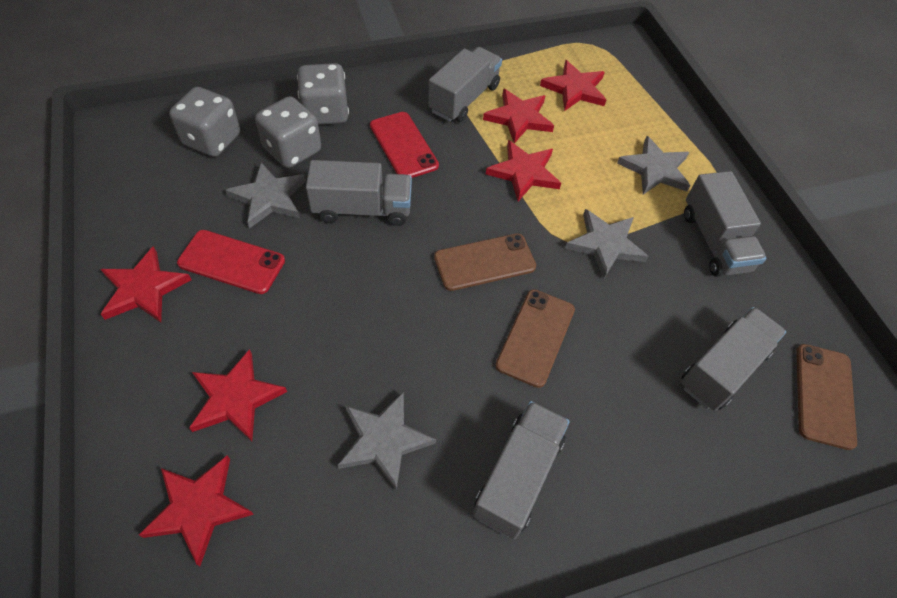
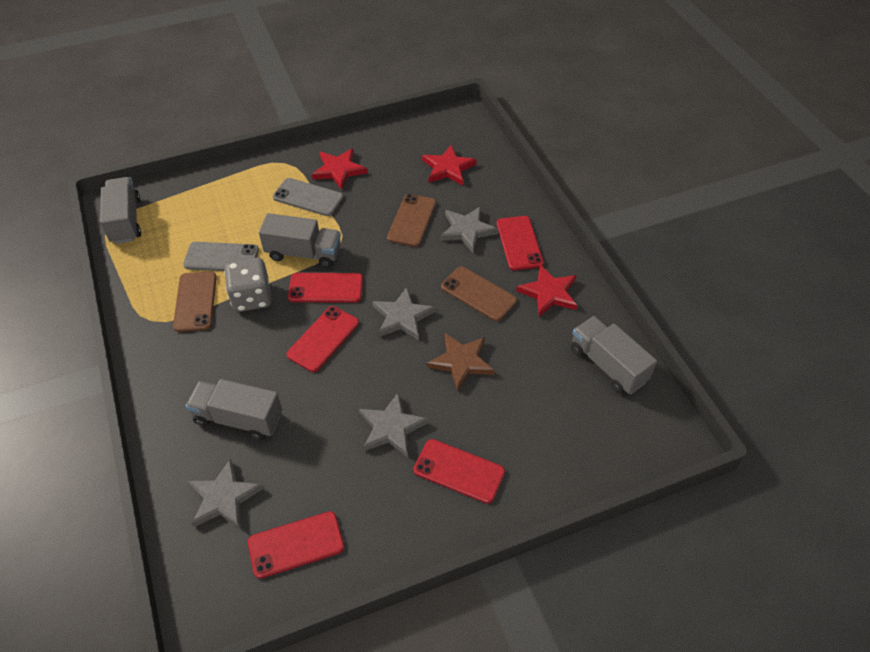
brown star: none = 0 -> [427,333,494,392] = 1
grey dice: [169,87,240,157] [255,96,321,168] [297,63,349,125] = 3 -> [224,258,272,312] = 1
grey phone: none = 0 -> [183,242,259,271] [273,178,343,216] = 2
grey truck: [306,160,412,226] [428,47,502,122] [473,401,570,539] [681,307,786,411] [684,171,767,277] = 5 -> [100,177,141,244] [186,379,282,440] [259,213,341,268] [571,316,657,394] = 4
red phone: [177,230,285,294] [370,112,439,178] = 2 -> [247,511,344,579] [286,306,359,372] [288,273,363,303] [413,439,505,504] [497,216,544,270] = 5
red star: [101,246,192,322] [139,455,254,566] [189,349,287,441] [483,88,554,144] [486,140,561,201] [540,60,606,111] = 6 -> [311,148,367,190] [422,145,477,185] [516,265,577,317] = 3

